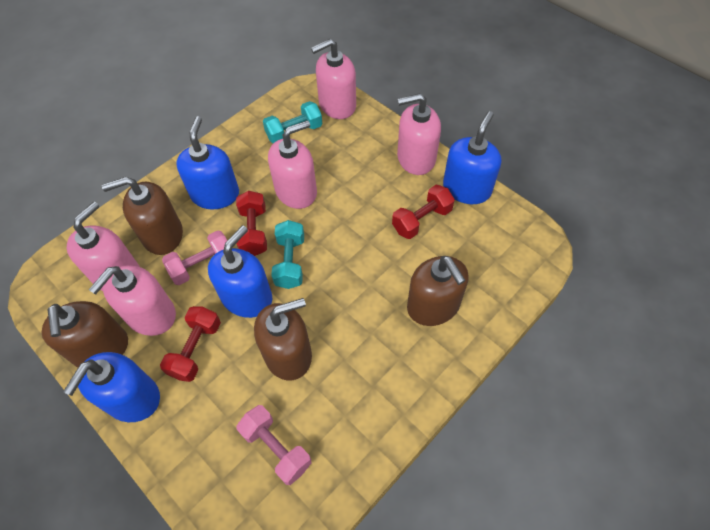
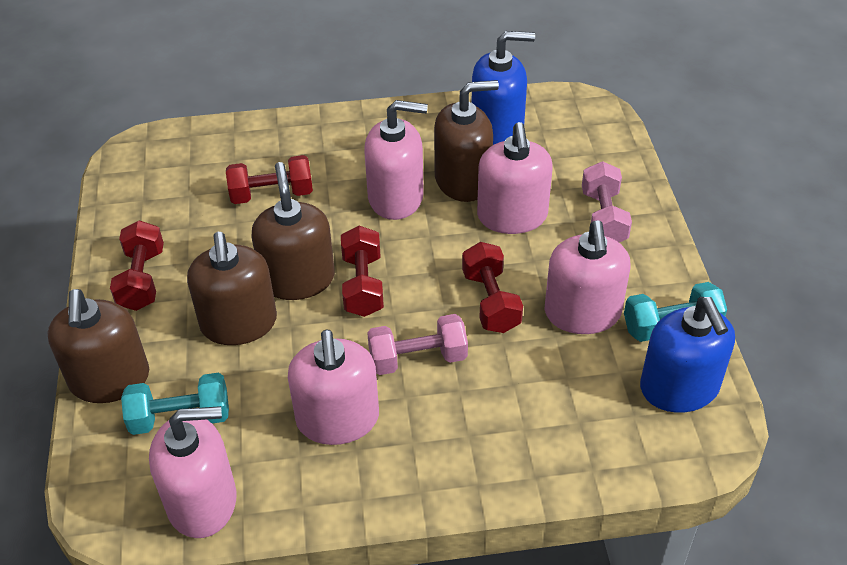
blue soap dispenser: [63,352,160,422] [176,116,239,209] [208,225,272,318] [443,111,501,204] = 4 -> [471,31,535,145] [640,297,735,413] = 2
red dumbbell: [160,306,221,382] [236,191,267,256] [392,185,455,239] = 3 -> [110,220,164,311] [226,155,313,204] [341,226,384,317] [462,242,523,333] = 4

